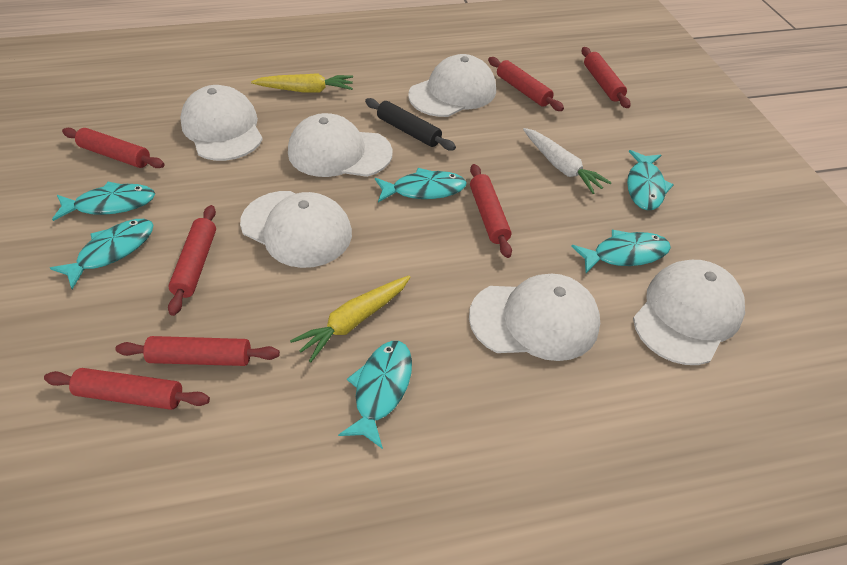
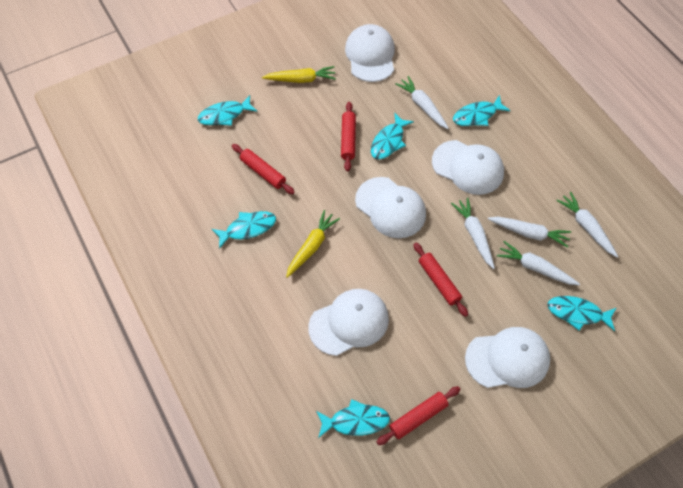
black rolling pin: [365,98,456,151] = 1 -> none = 0
red rolling pin: [44,368,210,410] [62,128,165,168] [115,336,280,366] [168,205,216,316] [470,164,512,258] [488,57,564,111] [582,47,630,108] = 7 -> [232,144,295,194] [341,102,356,171] [377,386,460,445] [413,243,468,317] = 4
white cap: [180,85,263,161] [240,191,352,268] [288,113,393,177] [408,54,496,117] [469,274,600,361] [633,260,745,365] = 6 -> [308,289,389,356] [345,24,395,82] [355,177,426,238] [432,140,504,195] [465,327,550,388] = 5
white carrot: [523,128,612,194] = 1 -> [395,76,449,129] [451,198,495,269] [488,217,571,248] [497,241,580,285] [556,192,618,257] = 5

